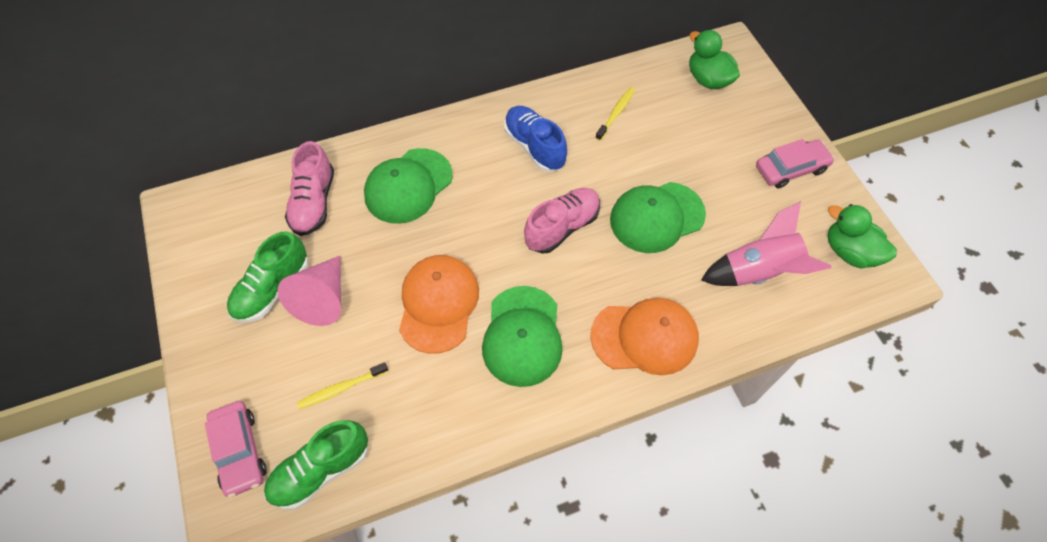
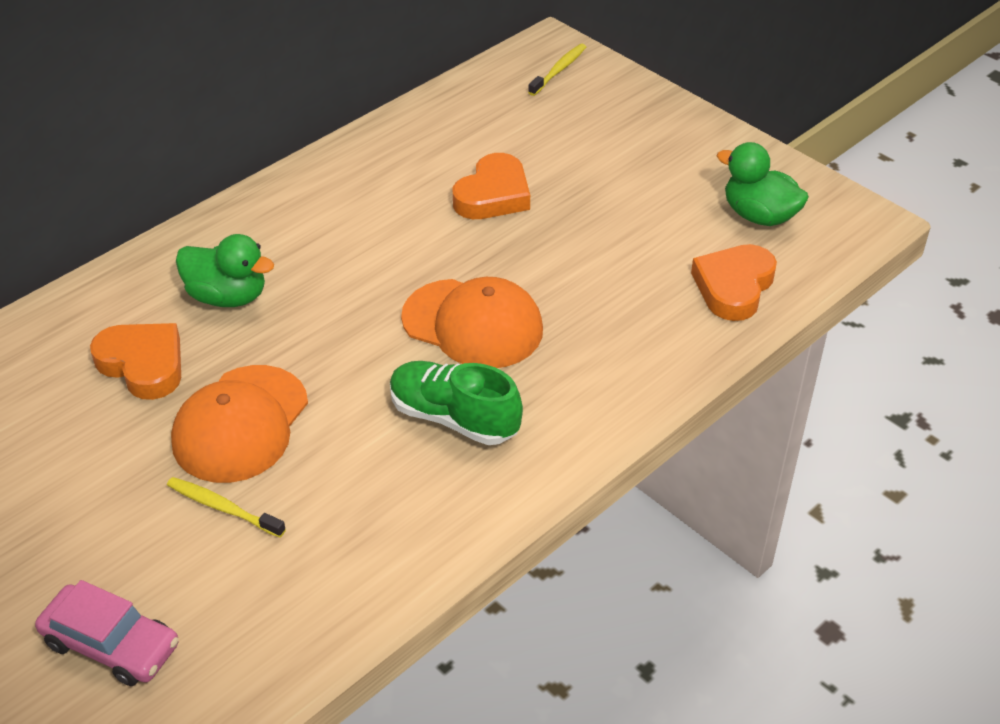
blue shoe: [504,106,567,172] = 1 -> none = 0
green cap: [364,148,453,224] [482,286,563,387] [610,182,706,253] = 3 -> none = 0
green shoe: [227,231,309,323] [264,420,368,510] = 2 -> [390,361,523,445] = 1
orange heart: none = 0 -> [90,323,181,400] [452,153,530,219] [691,244,777,321] = 3
pink car: [205,401,267,498] [756,139,835,189] = 2 -> [35,580,179,686] = 1
pink cone: [277,256,341,326] = 1 -> none = 0
pink rocket: [701,201,832,286] = 1 -> none = 0
pink shoe: [285,141,334,236] [524,188,600,254] = 2 -> none = 0

